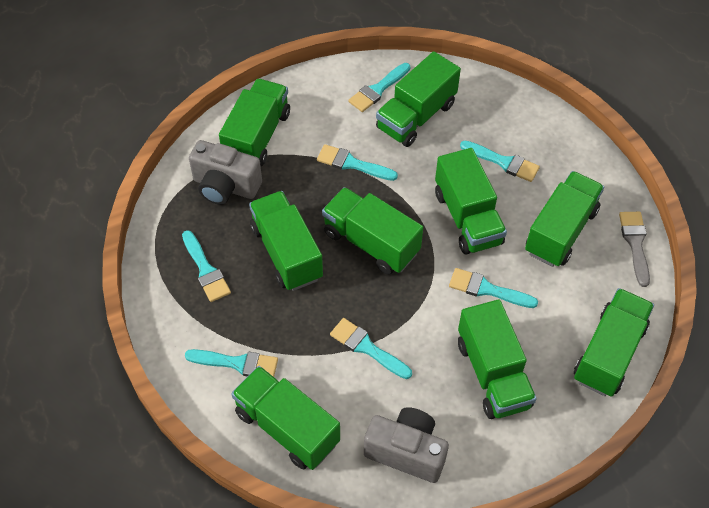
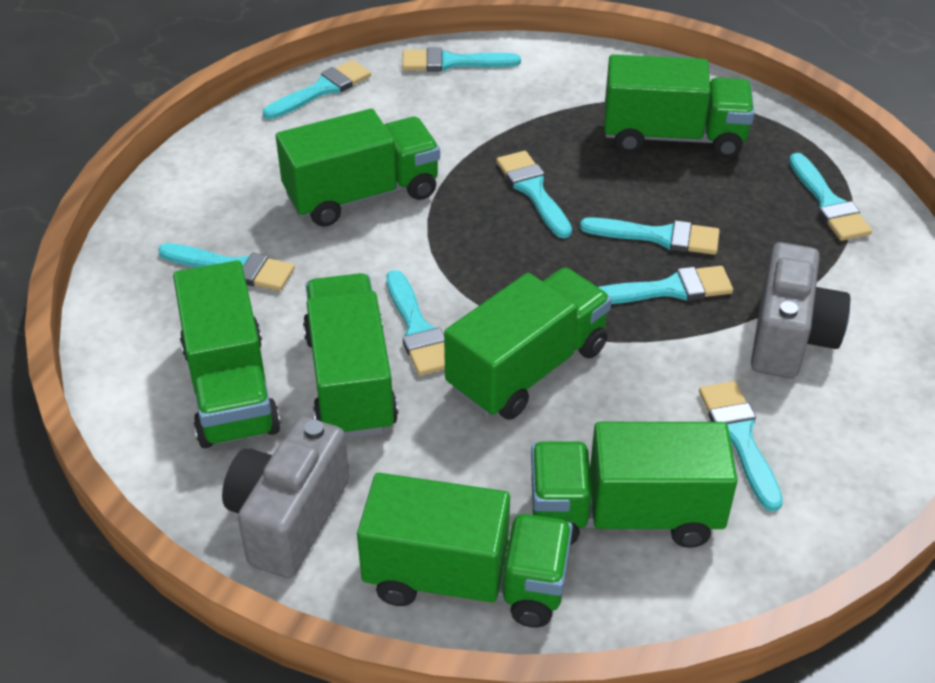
green truck: [219,79,290,166] [231,366,340,470] [249,191,323,291] [322,187,423,275] [376,51,461,147] [435,148,507,254] [458,299,537,419] [525,171,604,267] [574,288,654,396] = 9 -> [173,260,281,448] [276,109,440,227] [303,273,398,439] [357,473,573,628] [444,268,612,420] [531,422,738,548] [604,54,754,158] = 7
grey brush: [619,212,650,287] = 1 -> none = 0
turquoise brush: [182,230,231,302] [185,349,278,377] [317,144,398,181] [330,318,412,379] [348,63,410,112] [449,268,538,308] [460,141,540,182] = 7 -> [158,243,295,291] [263,60,371,119] [386,270,445,376] [402,47,521,72] [496,151,572,238] [580,217,720,255] [598,266,733,304] [699,381,783,511] [789,153,872,241] = 9

